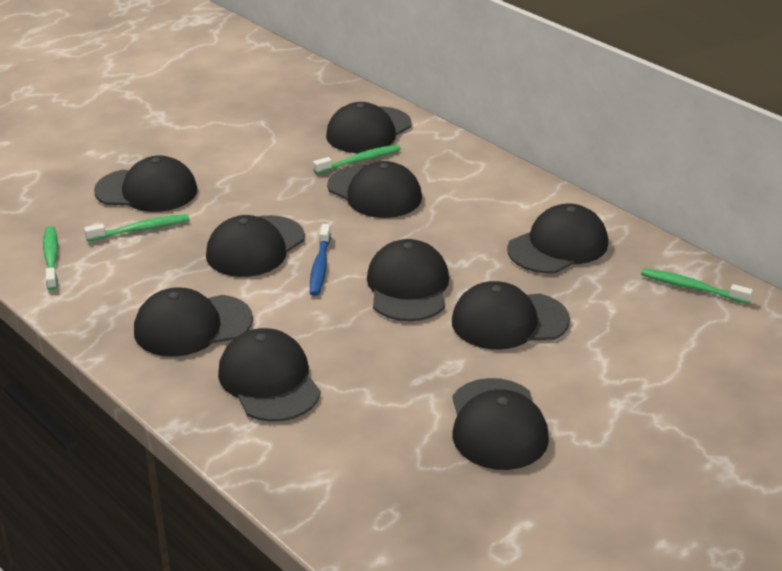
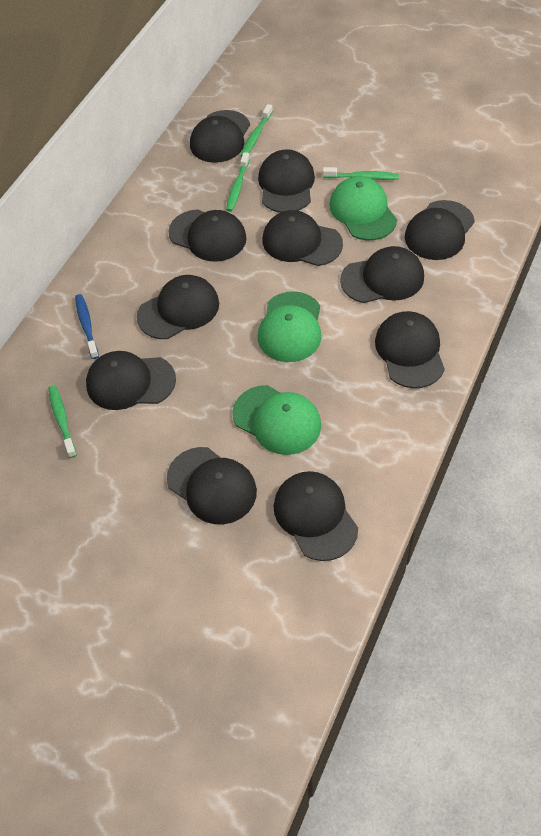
black cap: [94,155,198,212] [134,287,253,357] [206,215,305,277] [218,328,321,422] [326,102,412,153] [327,161,422,218] [367,239,449,321] [452,281,570,349] [453,378,549,470] [507,204,608,274] = 10 -> [86,351,176,410] [137,275,219,339] [167,447,257,524] [168,209,247,262] [190,110,250,163] [258,149,315,213] [263,210,343,266] [274,471,358,561] [340,246,424,303] [375,311,445,388] [405,200,475,260] = 11
green cap: none = 0 -> [232,385,321,455] [258,291,321,362] [329,176,397,240] = 3

